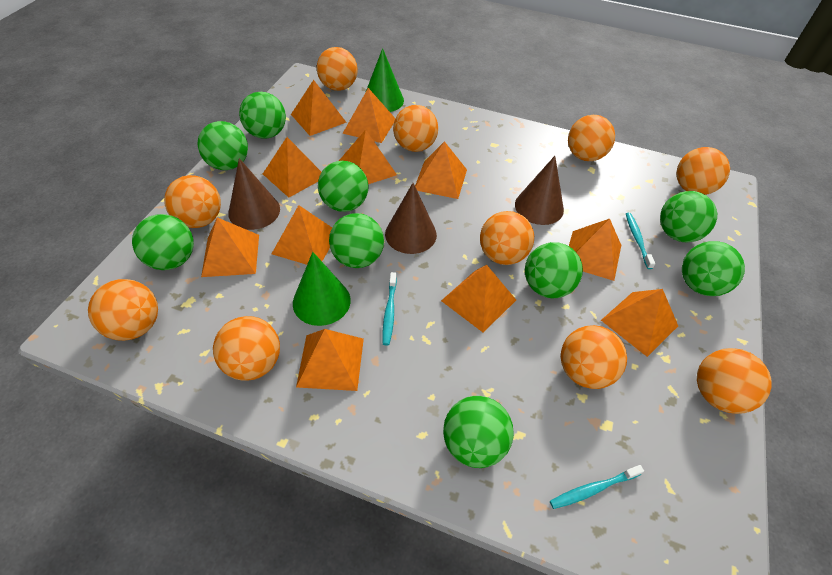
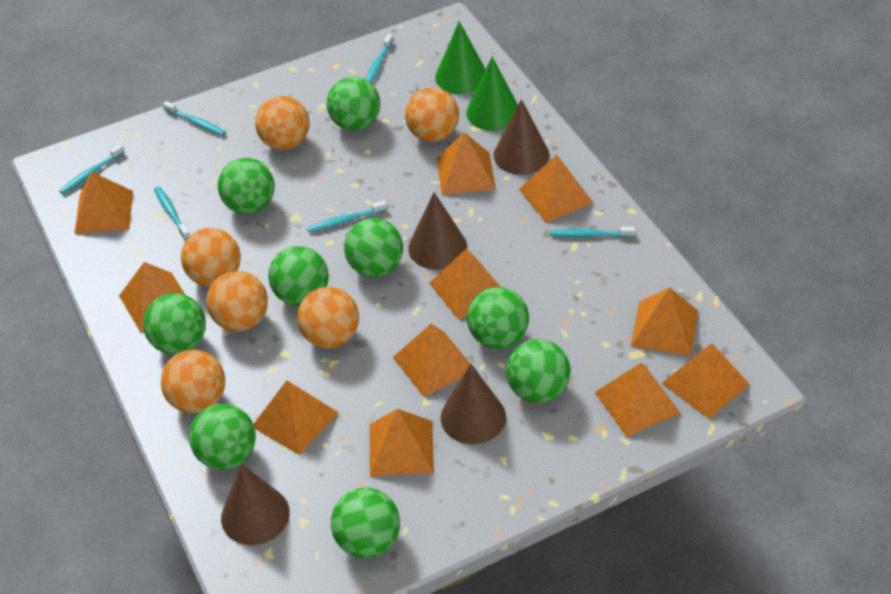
brown cone: [228,158,280,230] [385,183,437,254] [515,156,564,225] = 3 -> [221,464,290,545] [408,192,467,269] [441,364,506,444] [494,99,549,175] = 4
orange ball: [88,279,158,341] [164,175,221,228] [213,316,280,381] [317,47,358,91] [393,105,438,152] [480,211,534,265] [561,325,627,389] [568,115,615,161] [676,147,730,195] [697,348,772,414] = 10 -> [161,350,225,413] [181,228,241,287] [207,271,268,332] [255,96,310,150] [297,287,359,348] [405,87,459,142] = 6
turquoise toothbrush: [383,272,397,346] [550,465,644,509] [626,213,655,269] = 3 -> [59,144,125,194] [154,186,190,240] [163,101,226,136] [307,200,387,233] [365,34,393,83] [550,227,635,237] = 6

